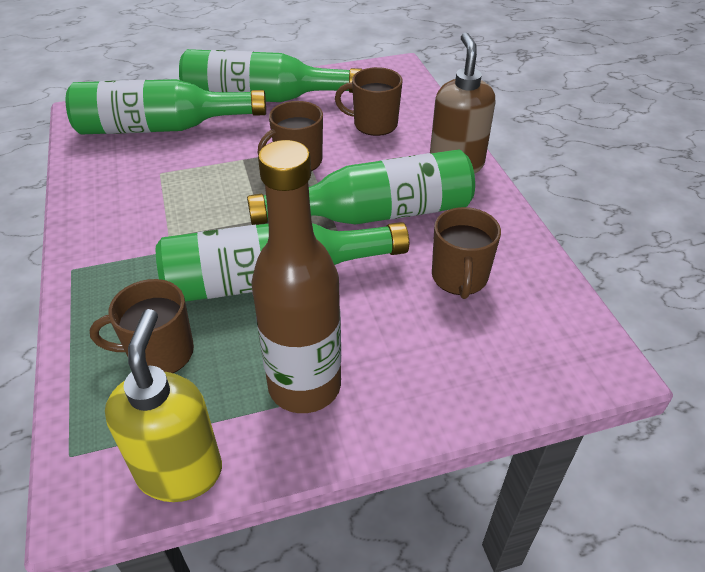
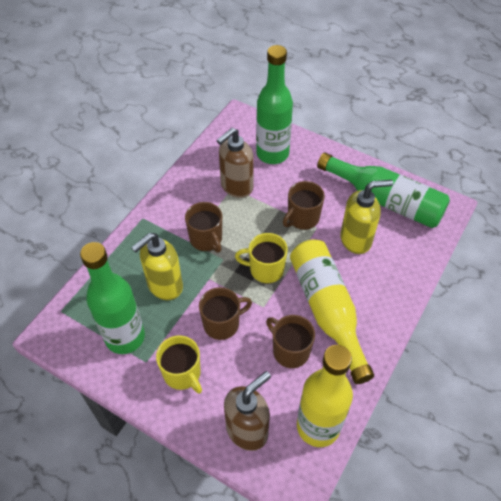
brown bottle: [251,140,341,413] = 1 -> none = 0
brown soap dispenser: [430,33,495,174] = 1 -> [217,128,254,198] [224,371,271,451] = 2
green bottle: [66,79,266,135] [156,222,409,302] [179,49,362,102] [247,149,475,225] = 4 -> [80,242,145,354] [256,45,293,164] [317,152,450,228] = 3
yellow bottle: none = 0 -> [290,239,374,384] [297,345,353,447] = 2
yellow mug: none = 0 -> [156,335,202,394] [235,233,288,283] = 2
yellow soap dispenser: [105,309,222,502] = 1 -> [131,233,183,300] [340,180,393,254] = 2

